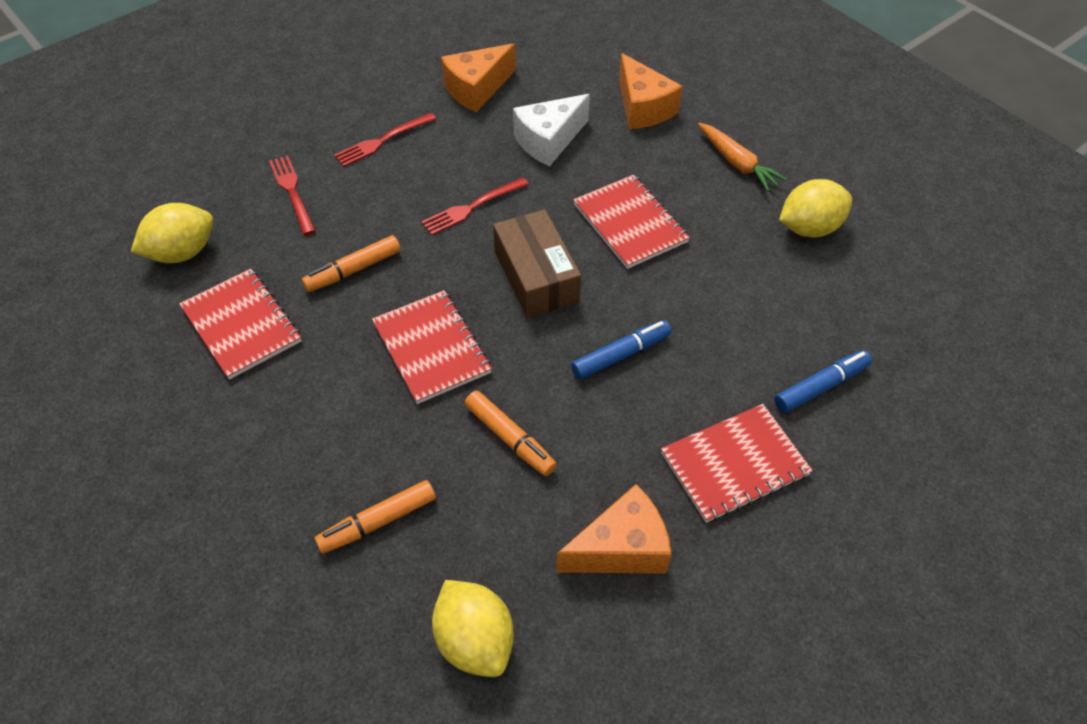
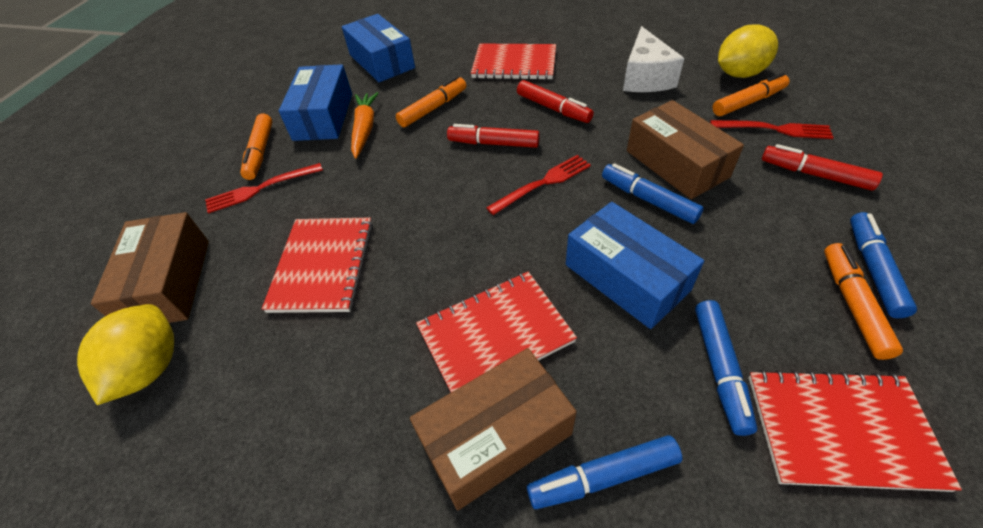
blue box: none = 0 -> [279,64,352,141] [342,14,415,82] [566,202,704,329] = 3
blue marker: [571,320,672,380] [775,350,872,413] = 2 -> [527,435,682,509] [602,163,704,224] [695,300,757,436] [850,212,917,318] = 4
brown box: [493,210,581,318] = 1 -> [91,212,209,323] [410,348,577,510] [627,100,744,199] = 3
orange cheese: [441,43,516,112] [556,484,672,574] [619,53,683,129] = 3 -> none = 0
orange marker: [302,235,401,292] [315,480,436,554] [465,391,557,476] = 3 -> [240,113,272,180] [396,76,466,127] [713,73,790,116] [824,243,903,360] = 4
red marker: none = 0 -> [447,124,540,148] [517,80,594,123] [762,144,883,191] = 3
yellow lemon: [131,203,213,263] [432,580,514,677] [779,179,852,238] = 3 -> [77,304,174,405] [718,24,778,78] = 2

